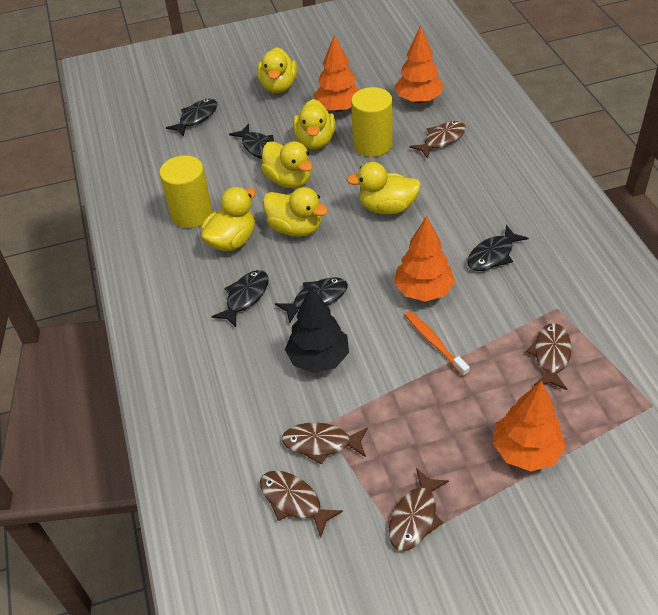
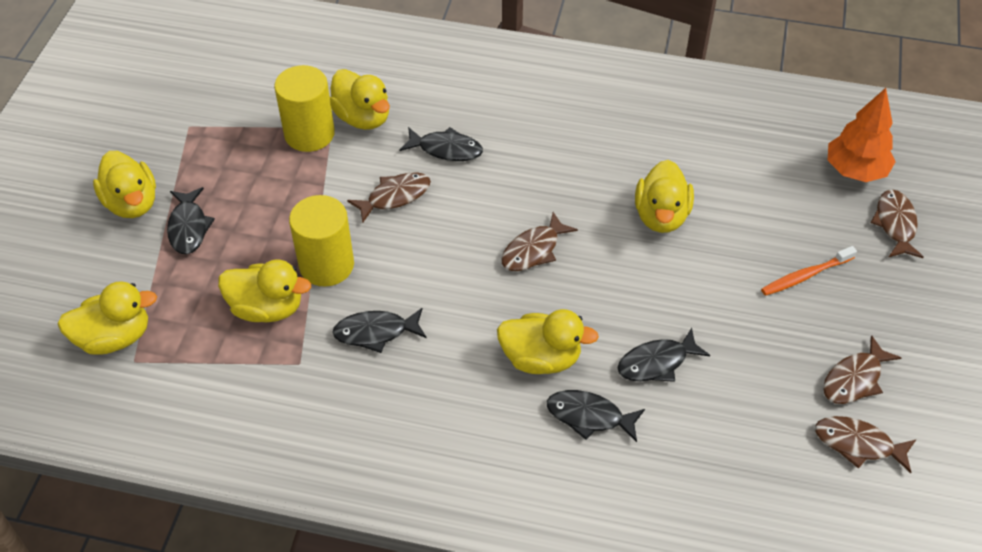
black tree: [285,286,349,373] = 1 -> none = 0
orange tree: [314,35,360,112] [394,216,455,302] [395,26,443,103] [493,381,566,471] = 4 -> [828,88,896,182] = 1

